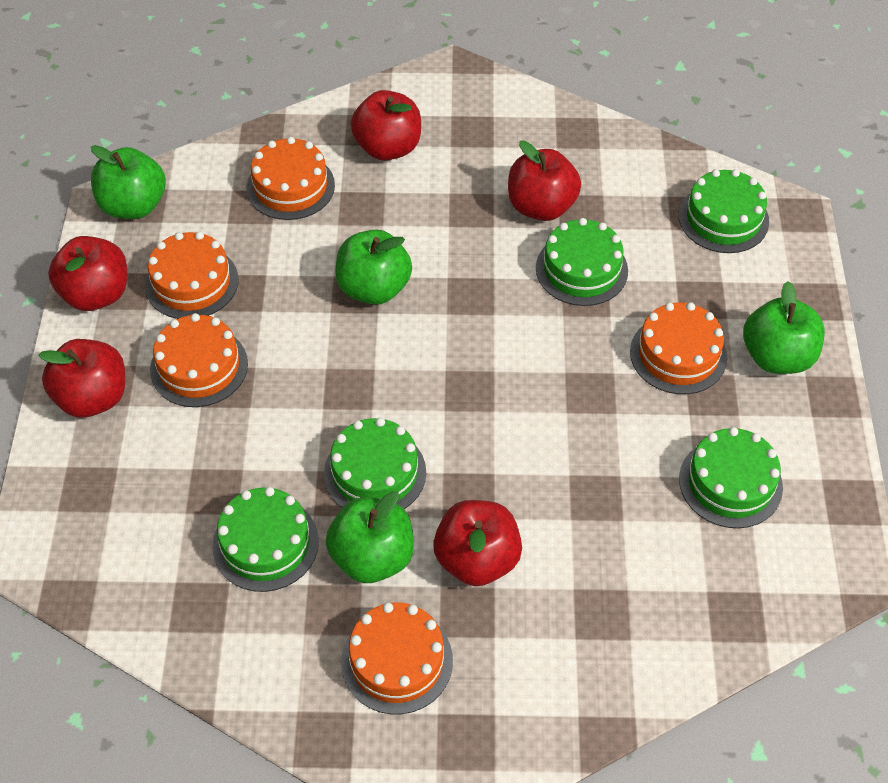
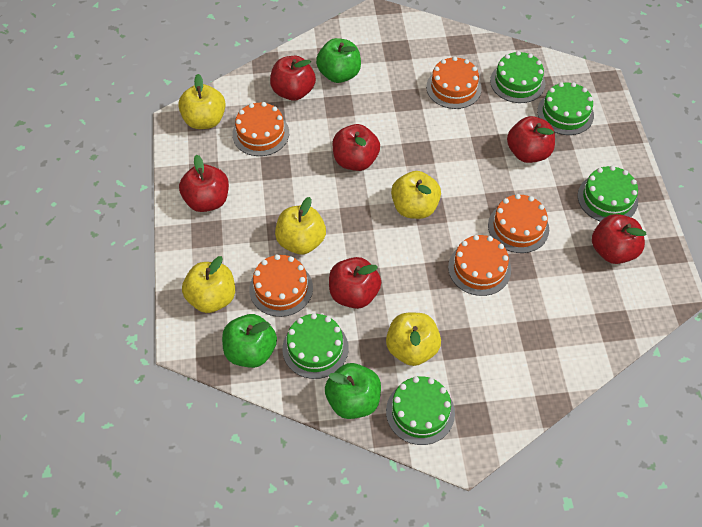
green apple: [91,145,166,219] [326,491,414,583] [335,230,412,305] [743,281,825,374] = 4 -> [222,314,277,368] [316,38,361,83] [325,363,381,419] = 3
red apple: [39,339,125,418] [48,236,127,311] [351,90,421,161] [433,500,522,586] [508,140,581,221] = 5 -> [179,155,229,212] [270,56,316,101] [329,257,381,309] [333,124,380,171] [507,116,555,163] [592,214,647,264] = 6
yellow apple: none = 0 -> [178,74,226,129] [182,256,235,313] [275,197,326,255] [386,313,441,366] [391,171,441,219] = 5

